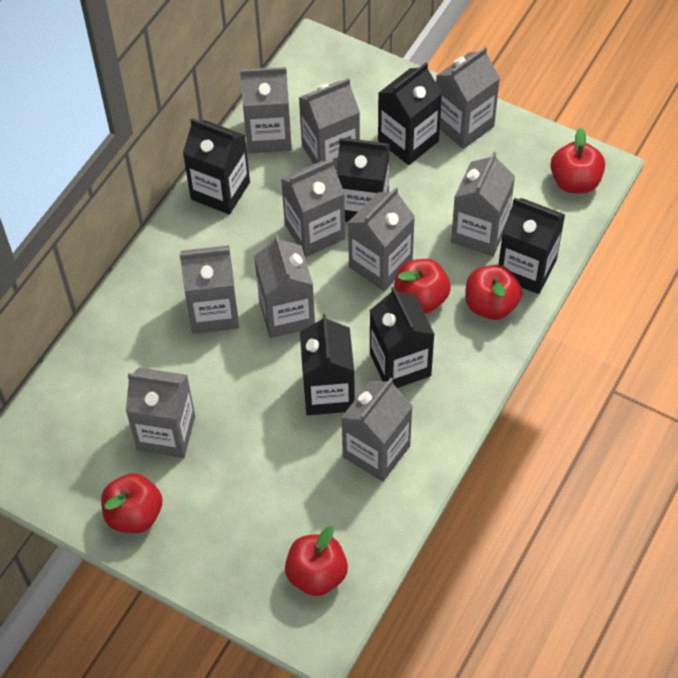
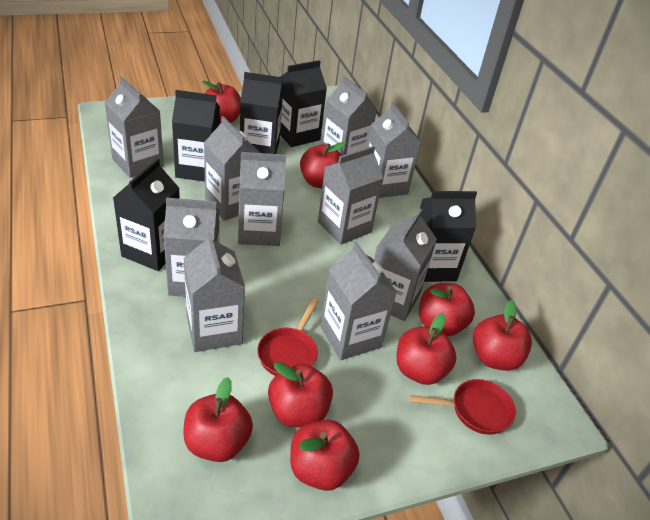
black carton: [183,118,250,214] [300,314,355,415] [336,138,390,222] [370,287,435,388] [378,62,442,165] [498,197,565,294] = 6 -> [113,158,180,271] [172,90,220,182] [240,72,283,154] [280,60,327,147] [420,191,477,282] = 5
red apple: [101,473,162,533] [285,526,348,596] [394,259,451,314] [465,265,522,320] [550,127,605,193] = 5 -> [183,377,253,462] [202,81,241,124] [268,362,333,427] [290,420,360,491] [300,142,346,188] [396,313,457,385] [419,283,475,337] [473,300,532,371] = 8
red pan: none = 0 -> [257,298,319,376] [409,379,516,435] = 2

